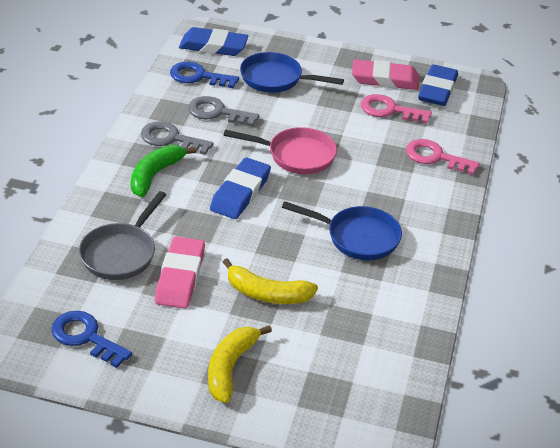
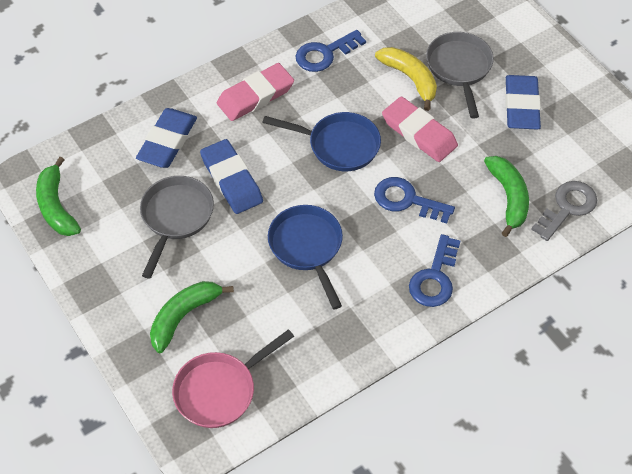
blue key: [52,311,132,368] [170,62,239,88] = 2 -> [296,30,366,72] [374,177,455,224] [409,234,460,307] = 3
green banana: [131,145,196,197] = 1 -> [36,157,81,236] [150,281,234,353] [484,156,529,237] = 3
grey key: [141,121,214,155] [188,96,259,127] = 2 -> [531,181,597,241] = 1
grey pan: [79,191,166,280] = 1 -> [140,176,214,279] [426,32,494,119] = 2
pink key: [361,94,432,123] [406,139,480,175] = 2 -> none = 0
yellow banana: [208,325,272,403] [223,259,318,304] = 2 -> [375,47,437,111] = 1

